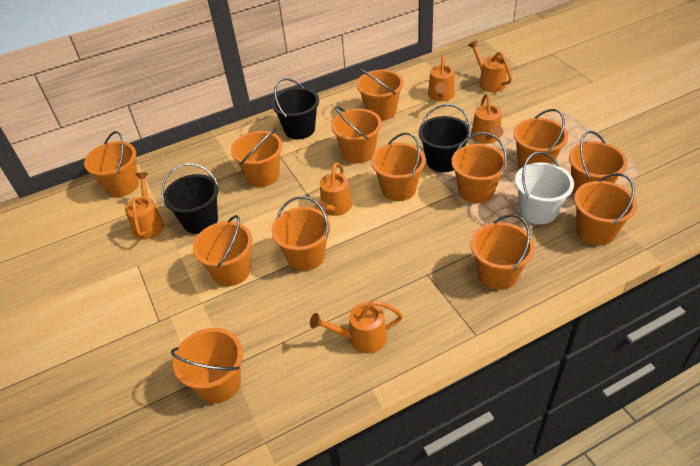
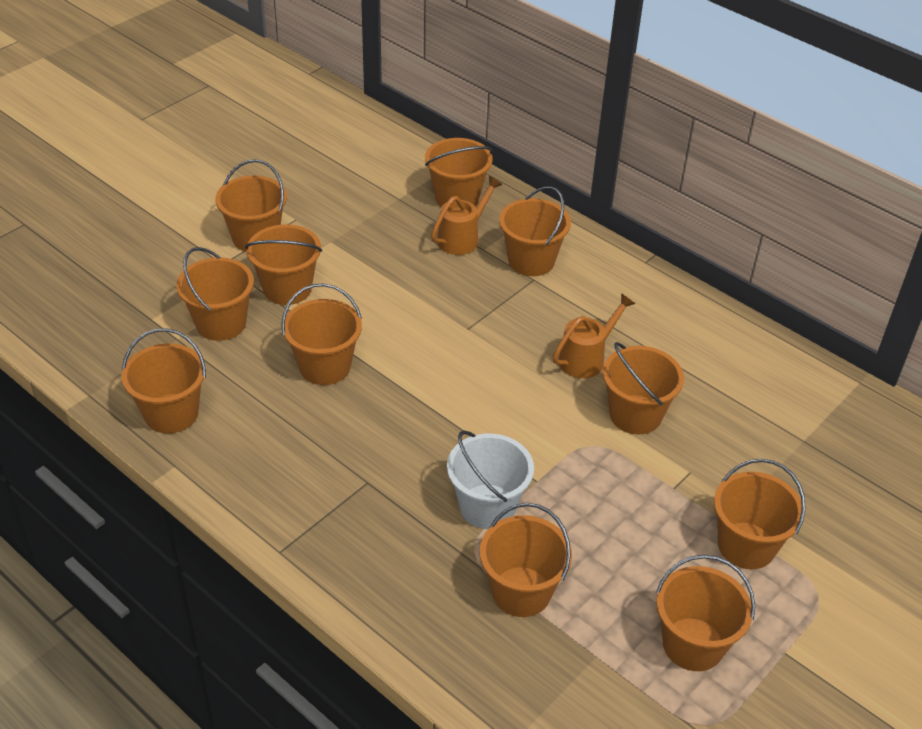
black bucket: [161,163,219,234] [271,78,319,139] [419,104,471,172] = 3 -> none = 0
orange bucket: [84,131,139,197] [171,328,243,403] [193,215,253,286] [231,128,283,187] [271,196,331,271] [331,106,382,163] [357,69,404,121] [371,132,426,201] [452,132,507,203] [471,214,535,290] [513,109,568,169] [569,131,628,195] [574,173,637,245] = 13 -> [122,328,206,433] [176,247,254,341] [215,159,287,252] [245,224,322,305] [281,283,362,385] [425,138,493,207] [480,503,572,617] [499,186,571,276] [603,342,684,434] [656,555,755,671] [714,459,806,569] = 11
orange watering can: [125,172,165,240] [310,301,403,354] [314,162,352,216] [428,55,455,101] [468,40,512,92] [471,94,503,144] = 6 -> [431,176,503,255] [553,293,635,378] = 2

